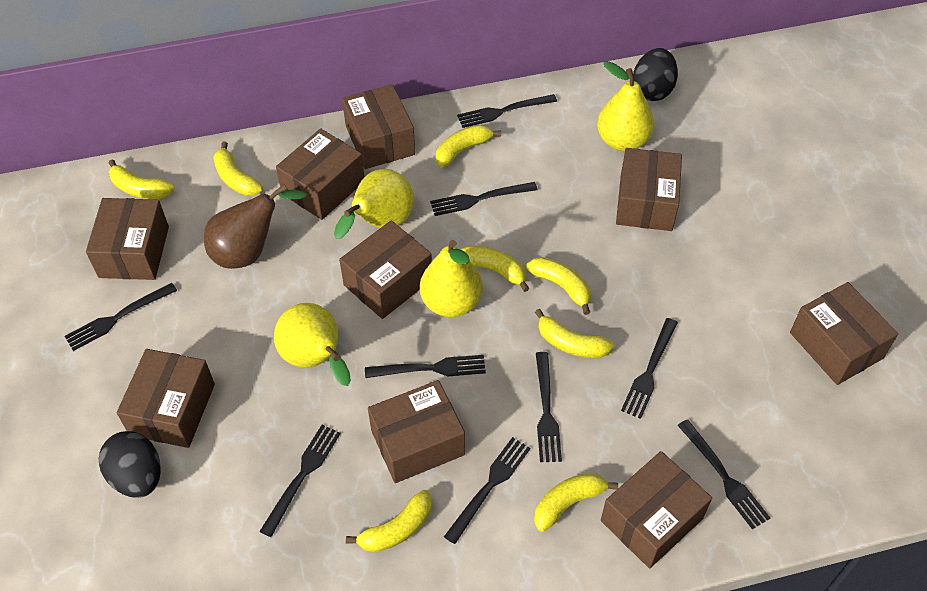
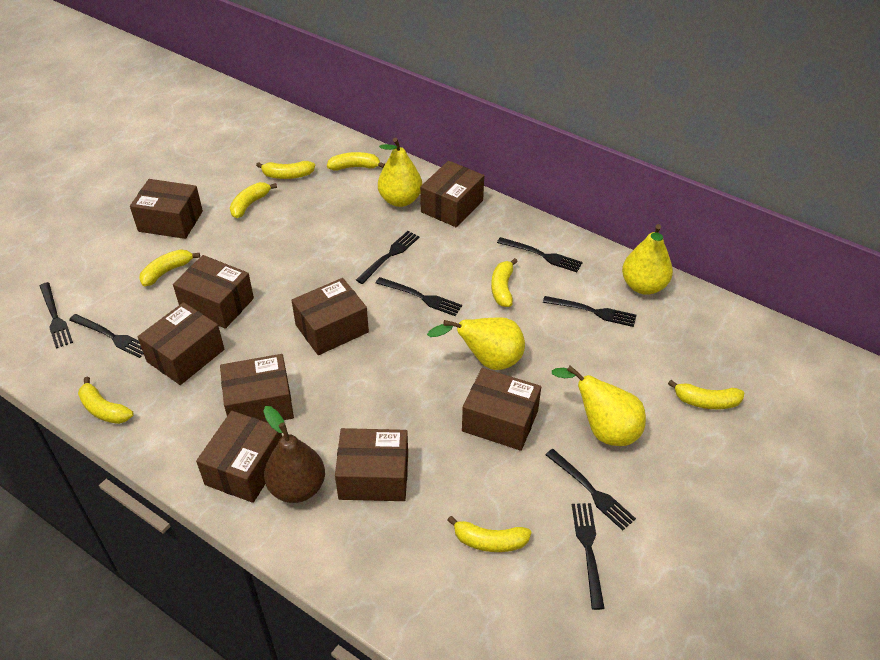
black egg: [99,431,161,498] [633,48,678,101] = 2 -> none = 0
black fork: [65,283,177,351] [259,425,341,537] [365,355,486,378] [430,182,537,216] [444,437,530,544] [457,94,557,128] [536,352,562,462] [621,318,678,419] [677,419,770,530] = 9 -> [40,282,73,349] [69,314,144,358] [356,231,420,284] [376,277,462,316] [497,237,583,272] [543,296,636,327] [545,449,636,530] [572,503,605,610] = 8

